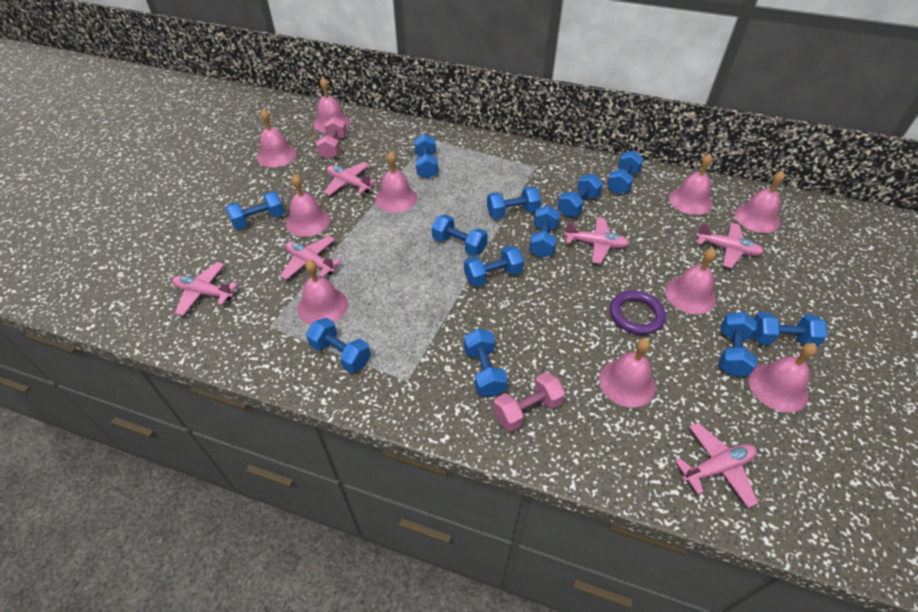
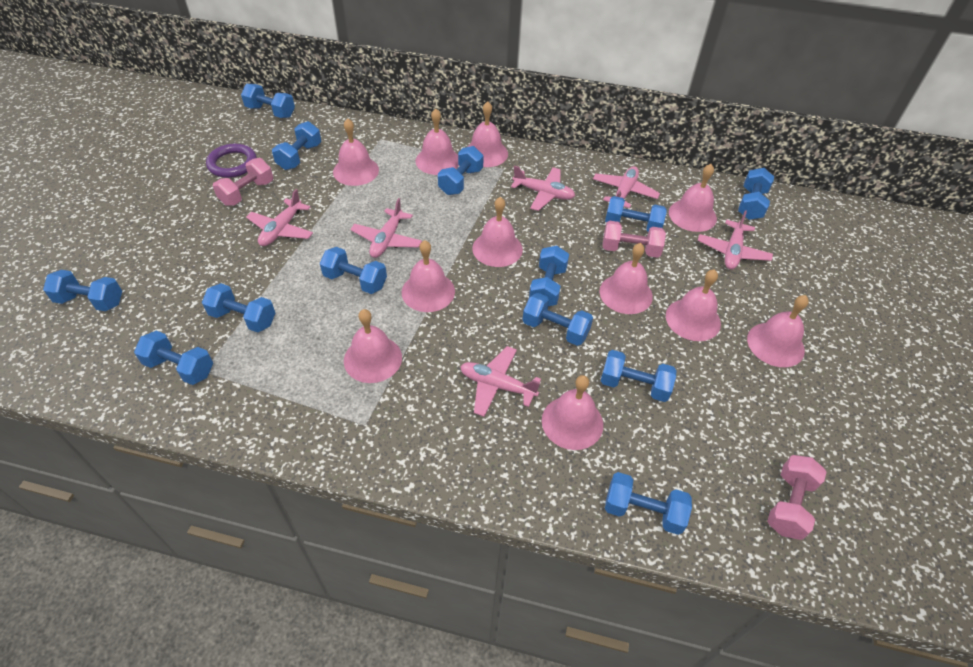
blue dumbbell: [226,191,284,229] [306,318,371,373] [414,134,438,179] [432,215,488,256] [464,246,524,287] [464,329,508,397] [487,186,541,219] [529,205,560,258] [558,174,603,217] [607,150,644,194] [719,312,757,376] [752,312,827,347] = 12 -> [43,270,122,311] [134,331,213,385] [202,283,275,333] [241,84,295,118] [272,121,321,170] [320,247,387,294] [438,146,484,195] [523,293,593,346] [529,246,569,306] [601,350,676,402] [605,196,667,232] [605,472,692,535] [738,168,774,220] = 13
pink bell: [257,109,297,167] [286,174,330,237] [297,259,348,325] [313,77,350,133] [375,151,417,213] [599,338,656,408] [665,248,716,314] [669,153,713,215] [734,170,785,233] [749,343,817,412] = 10 -> [333,118,379,186] [344,309,402,383] [402,240,455,312] [415,108,459,175] [467,101,508,167] [472,197,523,267] [542,375,603,450] [599,243,653,314] [666,269,721,341] [669,164,717,232] [747,295,809,367] = 11
pink dumbbell: [316,116,347,160] [493,372,565,432] = 2 -> [213,158,273,206] [603,221,666,258] [767,455,827,540] = 3

